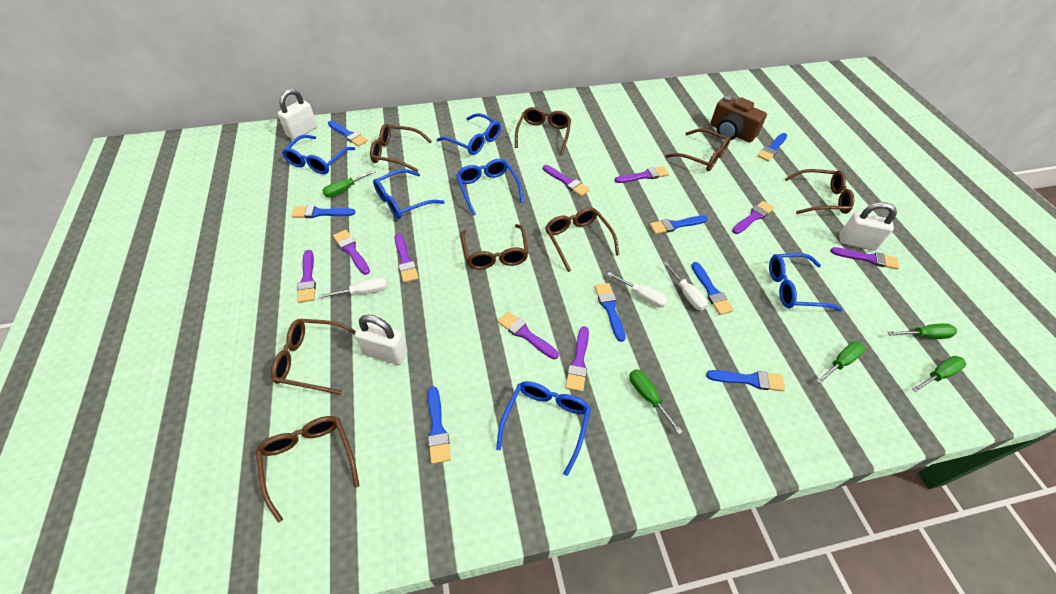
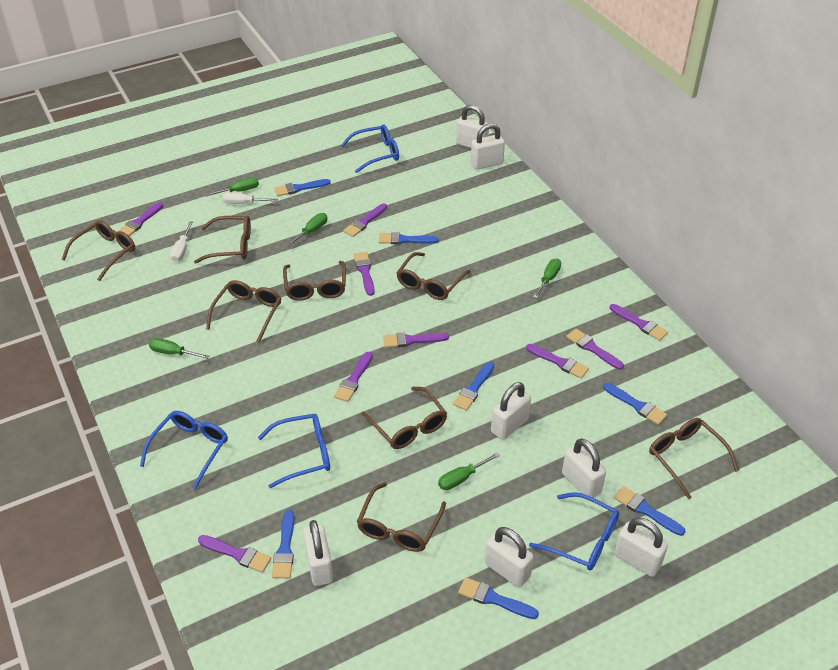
blue brush: [292,205,355,218] [328,120,368,147] [428,386,451,464] [595,283,626,342] [650,216,708,234] [691,262,734,315] [706,370,785,391] [758,133,787,162] = 8 -> [272,510,294,578] [274,179,331,196] [379,232,439,244] [453,362,494,411] [458,577,539,619] [603,383,667,425] [614,486,686,536] = 7
blue glasses: [282,135,355,174] [373,169,445,219] [437,113,501,155] [456,159,524,216] [496,381,591,476] [769,253,843,311] = 6 -> [140,411,228,489] [258,414,330,488] [341,124,399,173] [529,492,619,570] = 4
brown camera: [710,96,767,142] = 1 -> none = 0
white padlock: [278,89,317,140] [355,315,408,365] [839,202,897,251] = 3 -> [303,520,333,586] [456,105,489,148] [471,123,505,170] [485,527,534,588] [491,382,531,440] [562,438,606,498] [614,517,668,577] = 7
white screwdriver: [319,277,388,299] [607,272,668,308] [663,261,708,310] = 3 -> [170,221,193,262] [223,192,278,204] = 2

